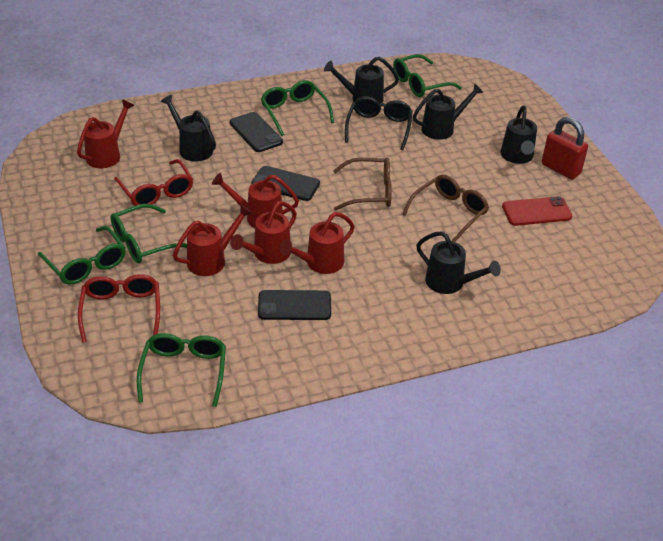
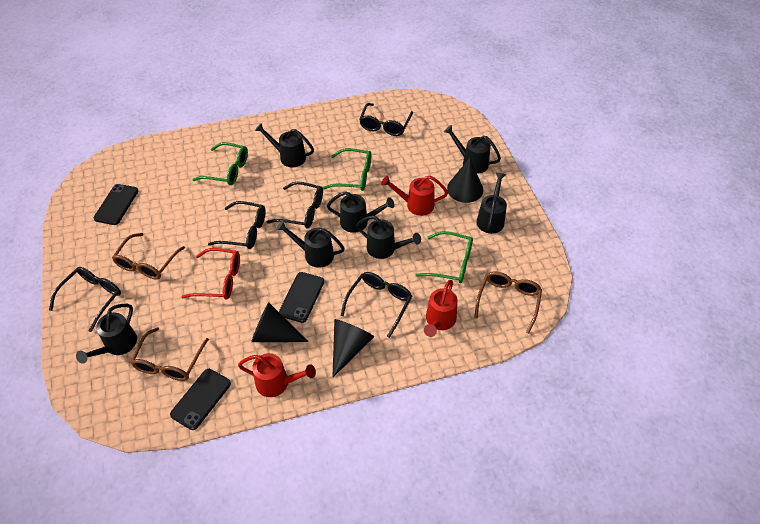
black cone: none = 0 -> [251,302,308,342] [332,319,374,378] [447,158,483,203] = 3
black glasses: [345,96,413,150] = 1 -> [49,267,121,332] [208,201,266,249] [267,181,323,229] [341,272,412,338] [359,103,413,136] = 5
black watering can: [161,95,216,162] [324,57,399,103] [413,84,484,140] [416,231,501,294] [501,105,537,164] = 5 -> [76,304,137,364] [255,123,314,167] [276,221,345,268] [327,191,395,233] [356,216,421,259] [444,125,501,174] [476,172,507,234] = 7
brown glasses: [333,158,392,211] [402,175,489,242] = 2 -> [112,233,185,279] [130,327,209,381] [474,272,542,334] = 3
green glasses: [38,226,126,285] [111,204,187,263] [137,333,226,407] [261,80,334,136] [393,54,462,97] = 5 -> [192,142,248,185] [322,148,371,191] [416,231,473,283] = 3
red glasses: [78,274,160,343] [114,159,193,206] = 2 -> [182,248,240,300] = 1
red padlock: [542,117,588,180] = 1 -> none = 0
red phone: [502,196,572,226] = 1 -> none = 0
red watering can: [77,99,134,168] [173,205,253,276] [212,173,299,228] [230,201,297,264] [279,212,355,274] = 5 -> [238,353,316,397] [381,176,448,216] [424,280,458,337] = 3

